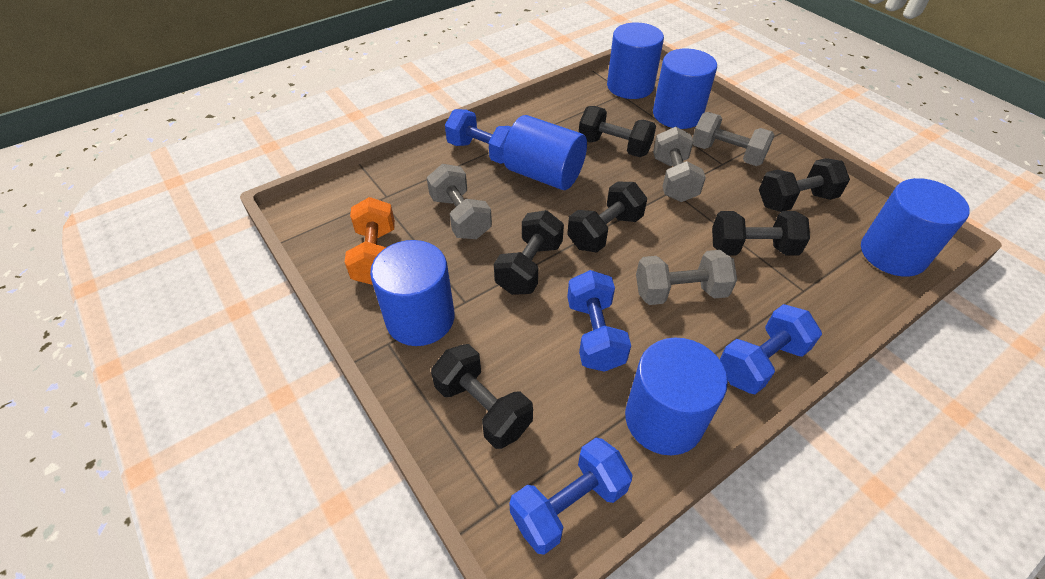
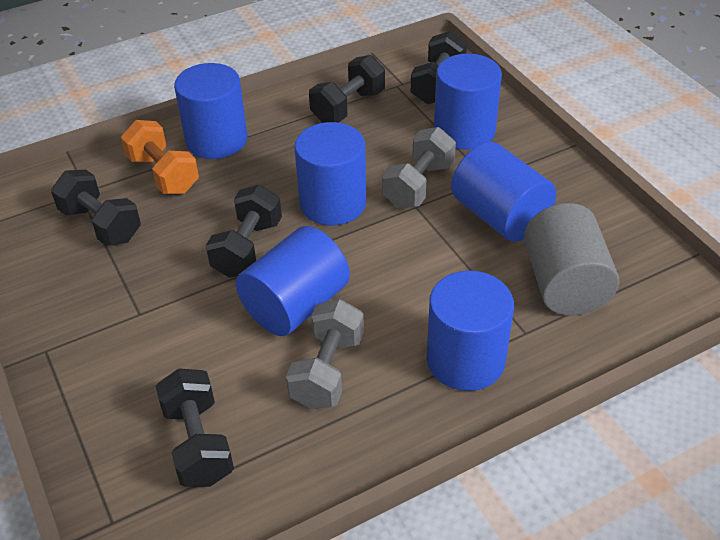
black dumbbell: [431,344,533,449] [494,210,564,295] [567,182,647,253] [579,106,656,157] [712,211,810,256] [759,158,850,212] = 6 -> [51,170,141,246] [156,368,234,487] [206,185,282,278] [309,55,385,123] [411,31,467,104] = 5
blue dumbbell: [445,109,511,164] [509,438,633,555] [567,270,631,372] [719,304,822,394] = 4 -> none = 0
grey cylinder: none = 0 -> [524,203,619,316] = 1
grey dumbbell: [427,164,492,239] [636,250,737,305] [653,127,706,202] [693,112,775,166] = 4 -> [286,299,364,410] [382,127,456,208] = 2

